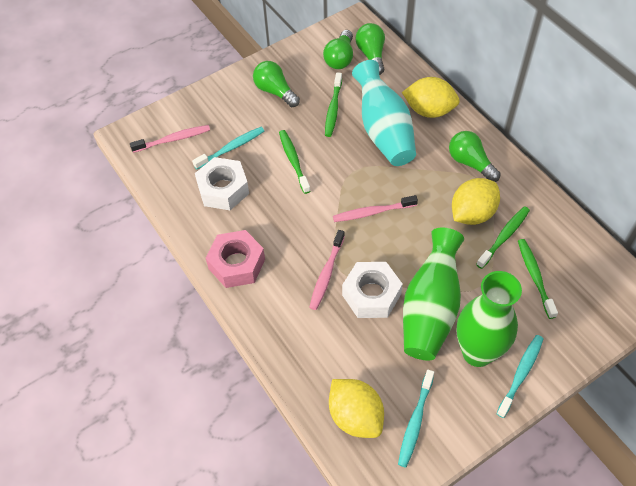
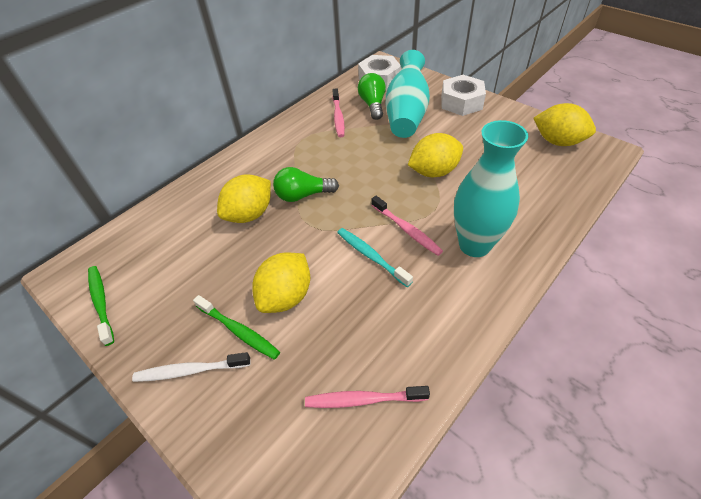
green light bulb: [253,61,300,107] [323,30,353,69] [355,23,385,75] [449,131,501,182] = 4 -> [273,167,339,202] [358,73,386,120] = 2
green toothbrush: [279,130,311,194] [325,72,342,137] [476,206,530,269] [518,239,558,319] = 4 -> [88,266,114,346] [193,295,280,360] = 2
green vase: [403,228,464,360] [457,271,522,367] = 2 -> none = 0
pink nut: [206,230,265,288] = 1 -> none = 0
turquoise toothbrush: [192,127,264,169] [398,370,434,468] [496,335,544,418] = 3 -> [337,228,413,287] = 1
turquoise vase: [352,60,416,166] = 1 -> [386,50,430,138] [454,120,528,257] = 2
white toothbrush: none = 0 -> [132,352,250,382] = 1
yellow lemon: [329,379,384,438] [402,77,460,118] [452,178,500,225] = 3 -> [217,174,271,223] [252,252,310,313] [408,133,463,177] [533,103,596,146] = 4

